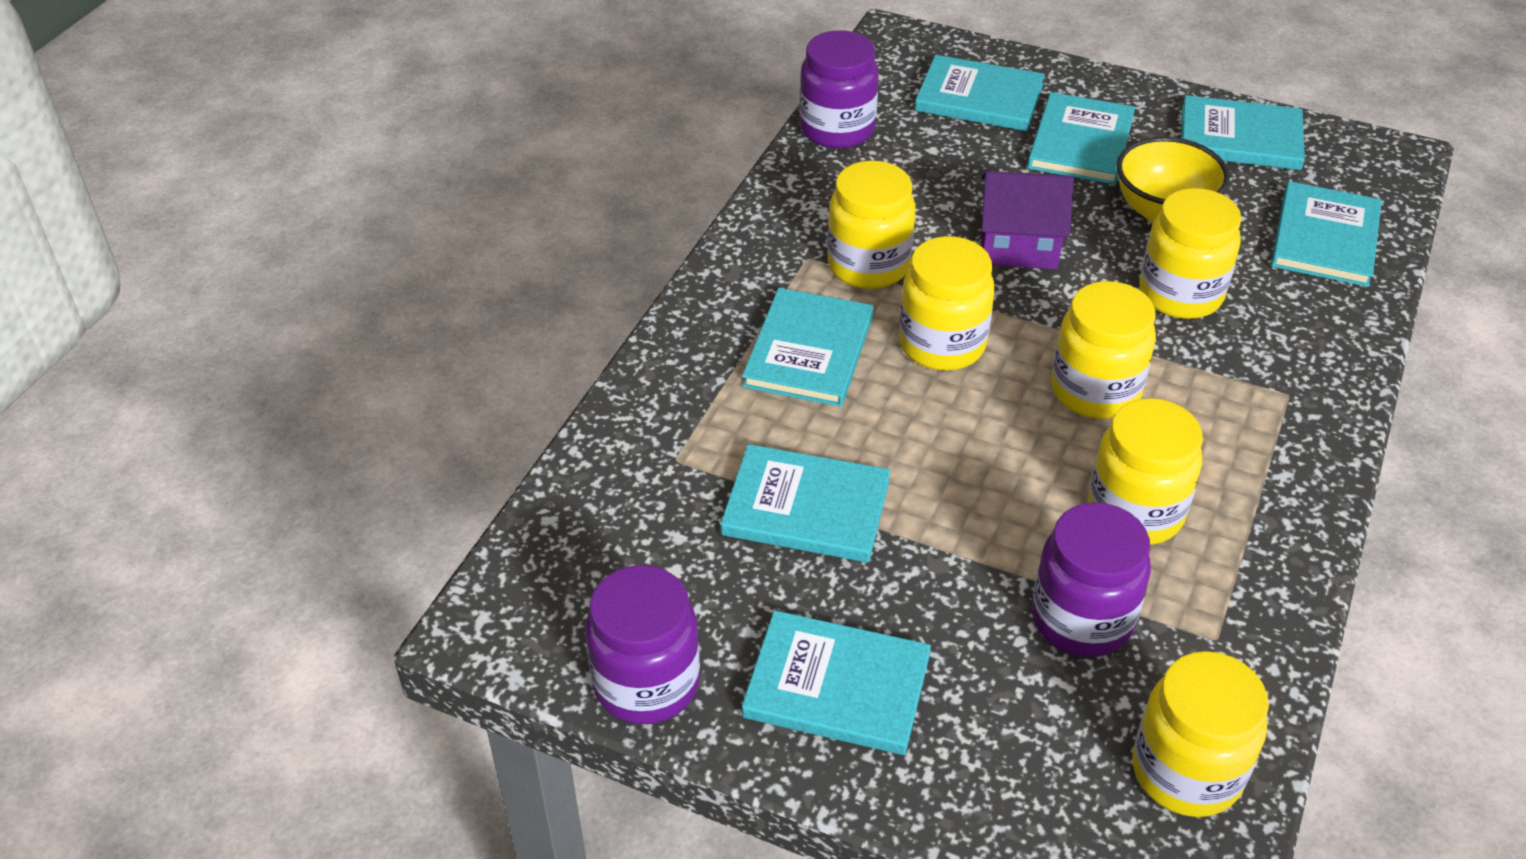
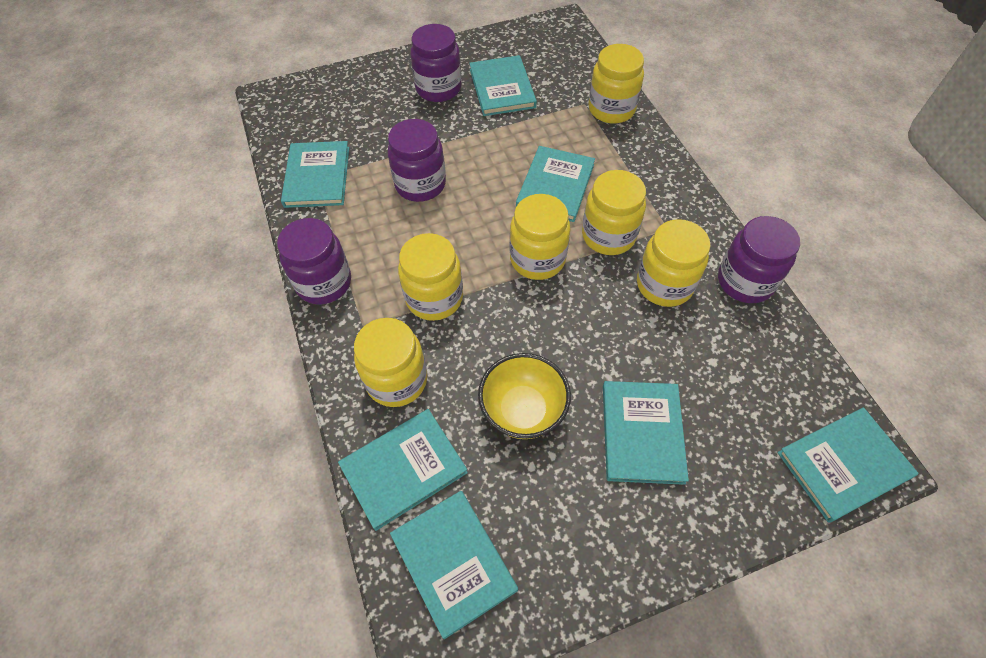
purple house: [981,171,1074,269] = 1 -> none = 0
purple jar: [585,565,700,724] [799,30,879,149] [1032,502,1151,657] = 3 -> [277,218,351,304] [387,119,446,202] [410,24,462,102] [718,216,800,303] = 4

